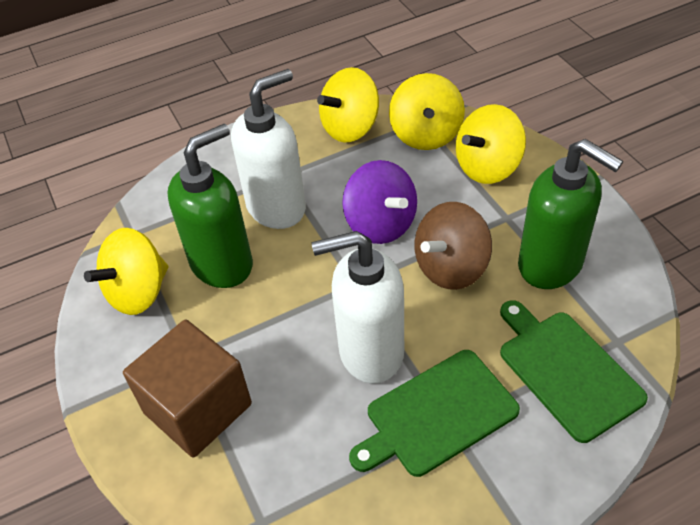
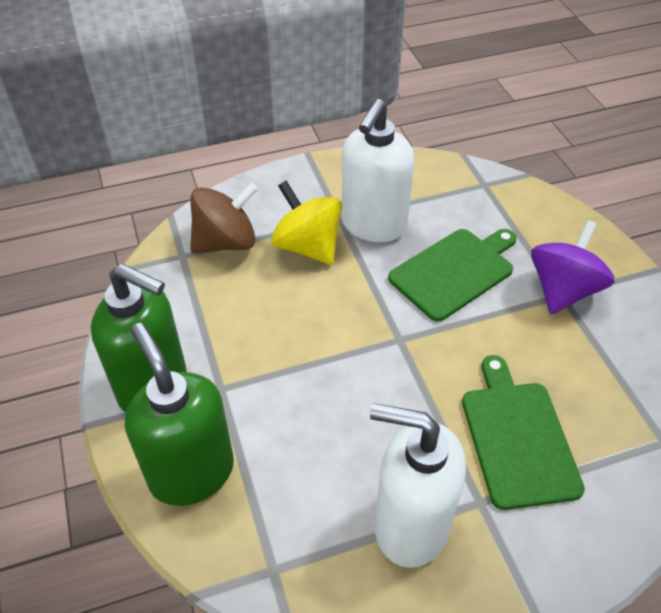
brown cube: [123,320,252,458] = 1 -> none = 0
yellow spinning top: [84,228,168,315] [317,67,379,143] [389,73,465,150] [456,104,526,184] = 4 -> [271,181,342,265] = 1

